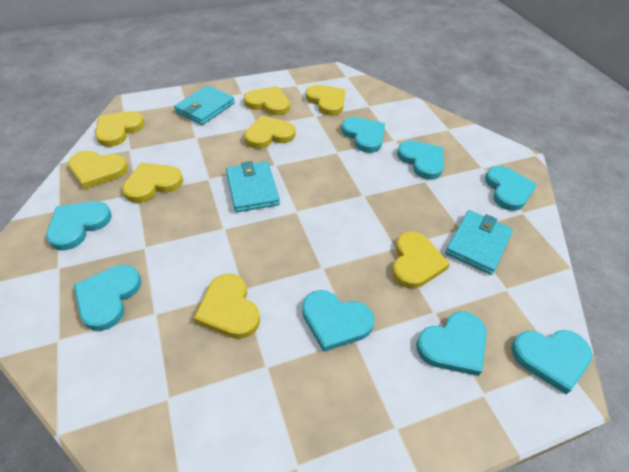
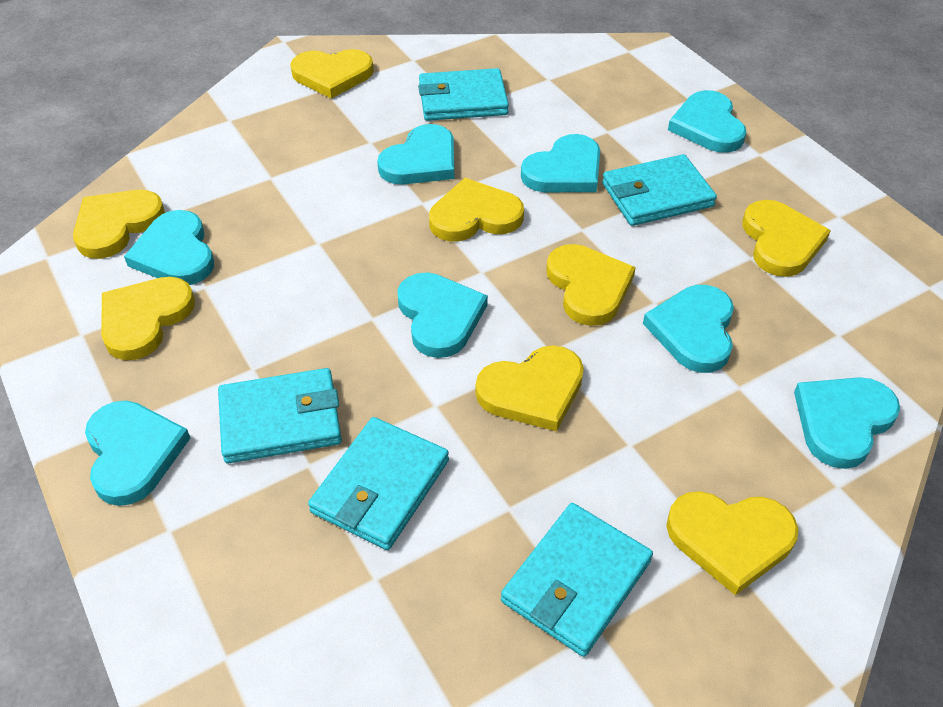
turquoise wallet: [174,85,235,125] [226,161,280,212] [445,210,513,275] = 3 -> [218,368,342,464] [308,417,449,550] [418,68,509,121] [501,503,653,657] [602,154,717,226] = 5

